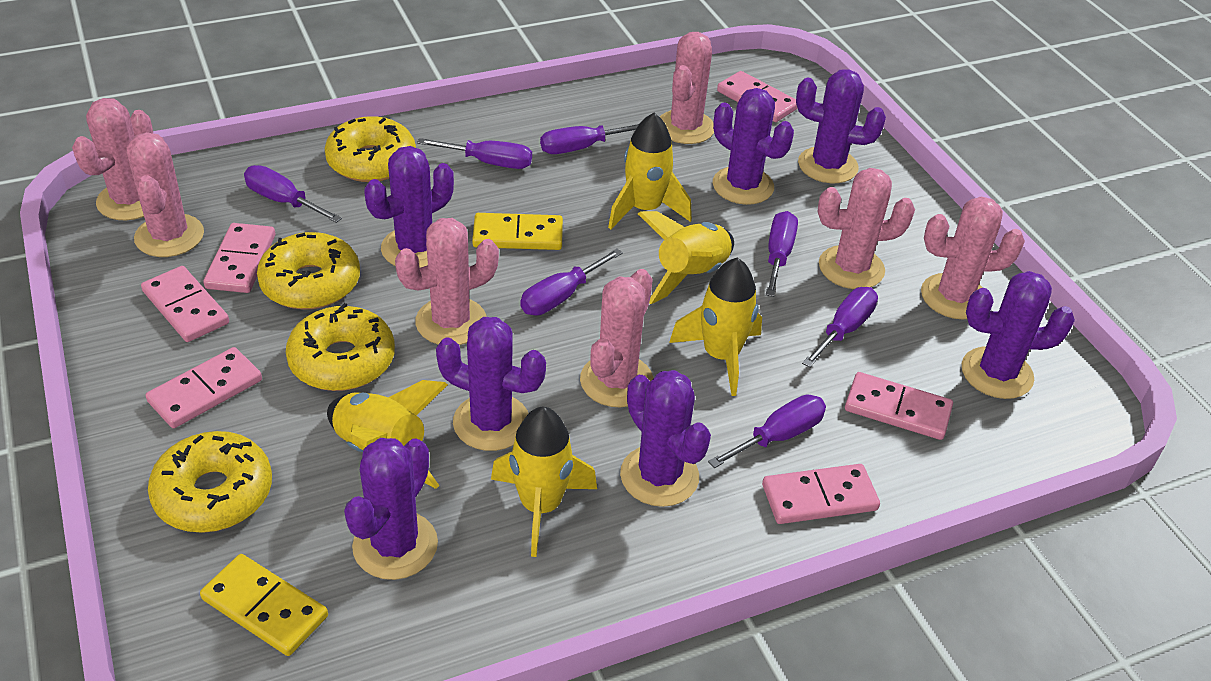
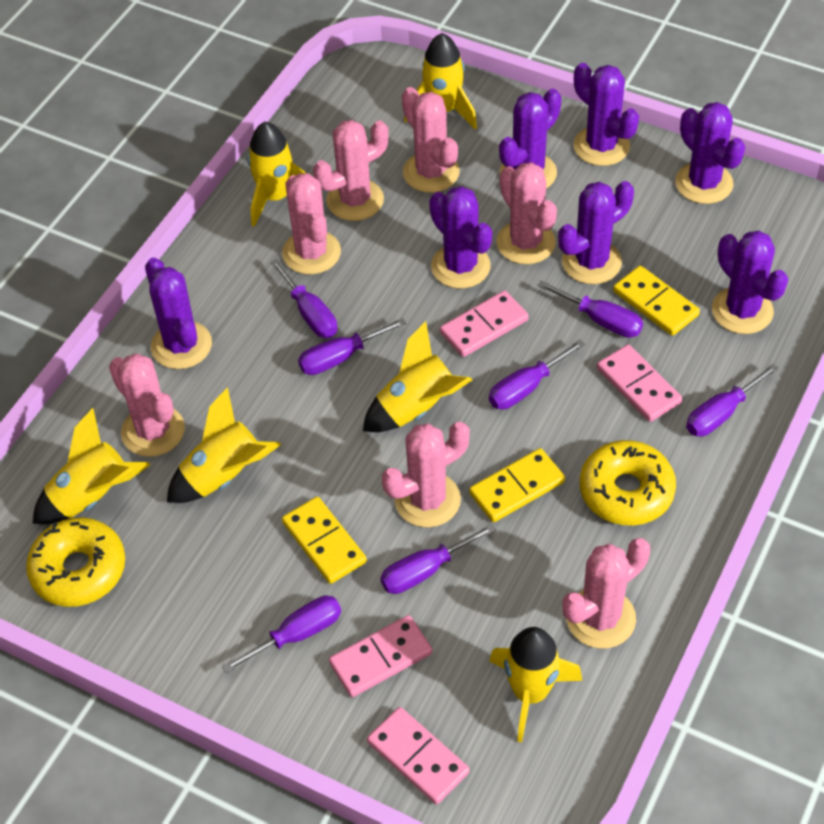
pink domino: [141,266,229,342] [146,347,262,428] [203,223,275,293] [717,71,798,122] [762,464,880,524] [845,372,953,440] = 6 -> [329,615,432,697] [367,707,470,804] [440,290,529,357] [597,344,682,422] = 4
yellow domino: [200,554,328,656] [472,213,563,250] = 2 -> [282,497,367,584] [469,448,565,522] [613,265,700,336] = 3
yellow donut: [148,431,272,533] [257,232,360,310] [286,303,395,391] [325,116,416,182] = 4 -> [26,517,125,607] [580,440,676,526] = 2
yellow rocket: [327,380,448,489] [491,407,597,557] [608,113,692,229] [638,211,734,304] [669,257,762,396] = 5 -> [33,408,150,524] [167,387,281,503] [247,122,306,227] [363,321,472,432] [404,33,477,129] [489,627,582,742] = 6

